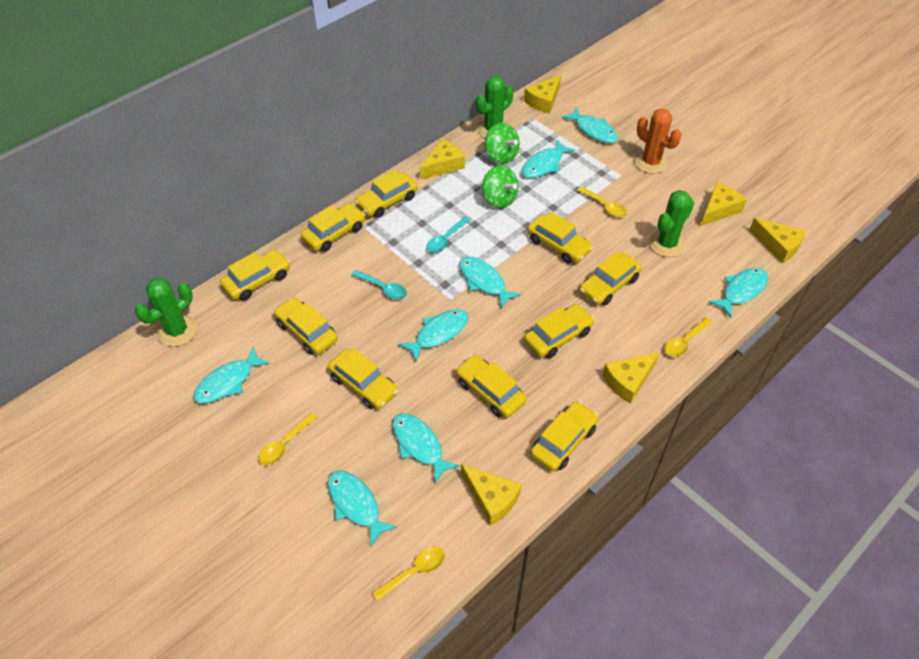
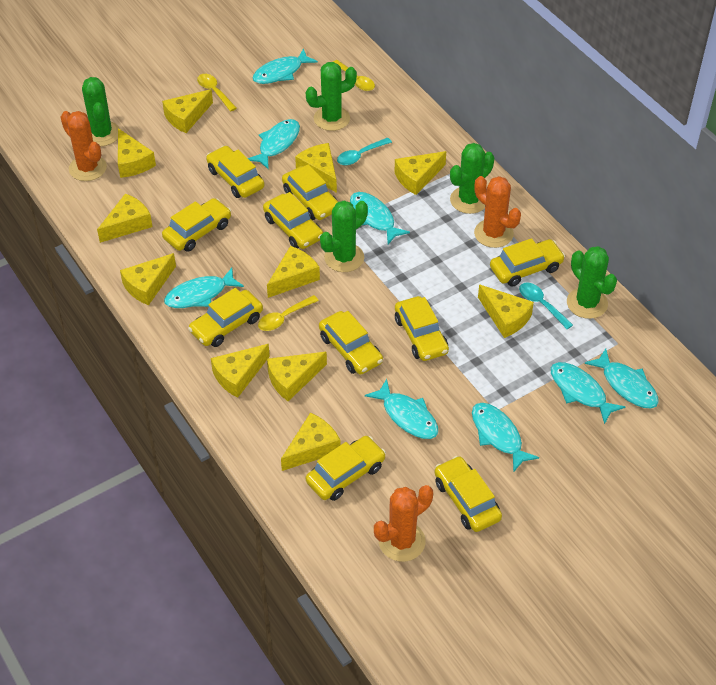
green cactus: [135,278,197,347] [476,76,514,138] [649,190,694,257] = 3 -> [82,77,120,146] [306,62,357,131] [320,200,368,272] [450,143,494,214] [567,246,617,319] = 5
green spinning top: [482,165,518,208] [485,123,520,164] = 2 -> none = 0
orange cactus: [634,108,681,174] = 1 -> [60,111,107,181] [374,485,433,562] [474,176,521,248] = 3
yellow cheese: [420,139,465,180] [461,464,521,526] [524,75,561,114] [603,352,660,404] [701,182,747,226] [749,218,806,263] = 6 -> [97,193,152,243] [118,128,156,178] [120,253,176,305] [162,89,213,133] [211,344,270,398] [267,246,320,298] [267,352,327,401] [281,413,341,471] [295,143,337,193] [394,151,446,195] [478,284,534,338] = 11
yellow spoon: [259,412,317,465] [372,547,445,601] [577,186,627,217] [665,317,712,357] = 4 -> [197,74,237,111] [258,295,319,331] [333,60,375,91] = 3

